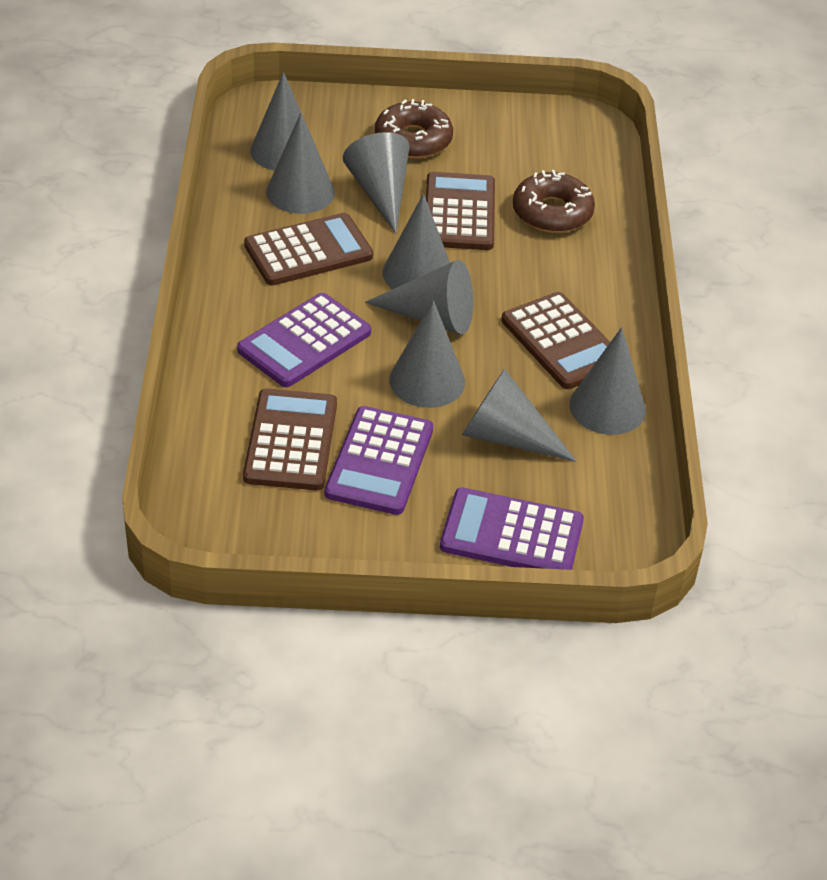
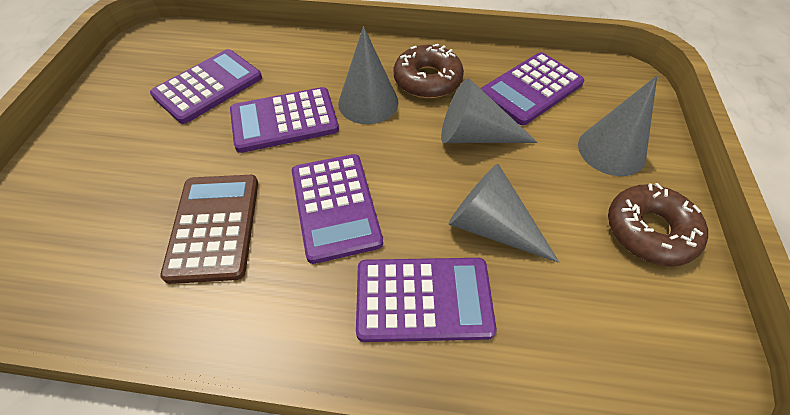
brown calculator: [243,388,337,490] [244,213,373,285] [426,172,495,250] [501,292,610,389] = 4 -> [160,175,258,284] = 1
grey cone: [250,72,316,171] [266,113,335,214] [343,132,410,234] [365,260,474,334] [383,194,450,289] [389,300,465,408] [462,368,577,462] [569,327,646,435] = 8 -> [338,26,398,124] [441,78,538,143] [448,164,560,263] [578,75,657,176] = 4
purple calculator: [237,293,371,387] [325,406,433,515] [440,487,584,570] = 3 -> [150,49,262,124] [230,87,339,153] [292,154,383,264] [356,258,497,342] [481,52,584,125] = 5

